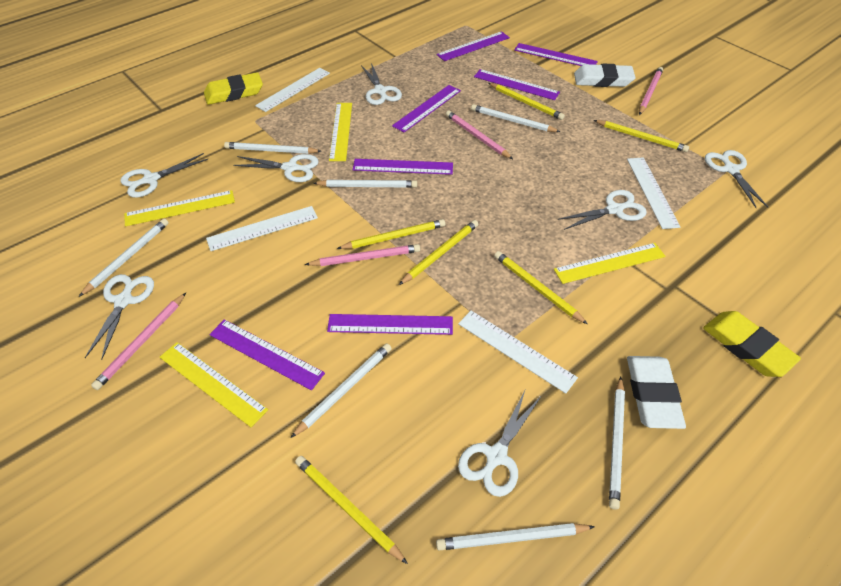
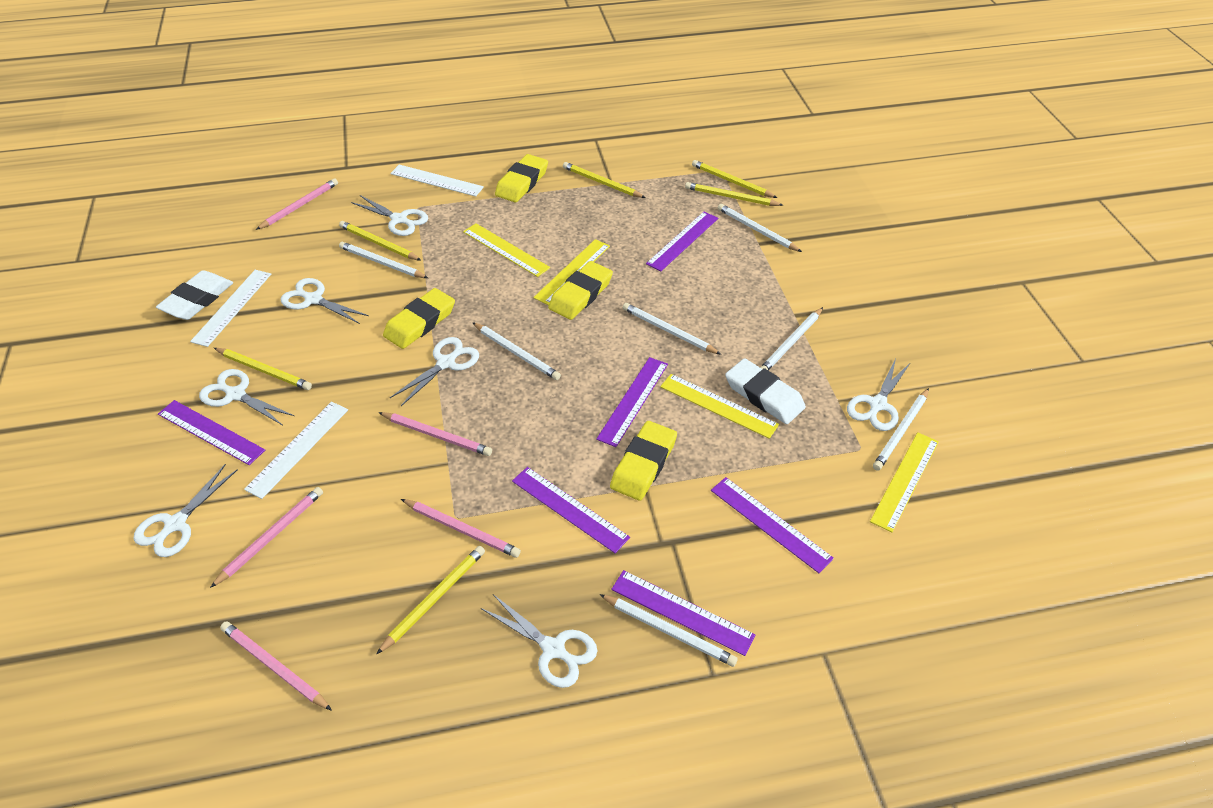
pink pencil: [91,293,186,390] [305,244,420,266] [446,111,513,159] [639,67,663,115] = 4 -> [210,487,323,588] [220,621,332,711] [256,178,338,230] [378,412,492,456] [401,499,521,558] = 5
purple ruler: [210,319,325,391] [327,314,453,335] [353,159,453,175] [392,85,461,132] [437,31,510,61] [474,69,560,100] [514,43,598,66] = 7 -> [158,400,265,465] [512,467,630,553] [596,357,668,447] [611,570,755,656] [646,212,718,271] [711,477,834,573] = 6
white ruler: [206,206,318,251] [255,68,330,112] [458,311,578,394] [627,157,680,229] = 4 -> [190,270,271,347] [244,402,348,499] [390,165,484,197] = 3
yellow eraser: [204,72,263,105] [703,311,801,377] = 2 -> [383,288,455,349] [495,154,548,202] [548,261,613,320] [610,421,677,501] = 4

